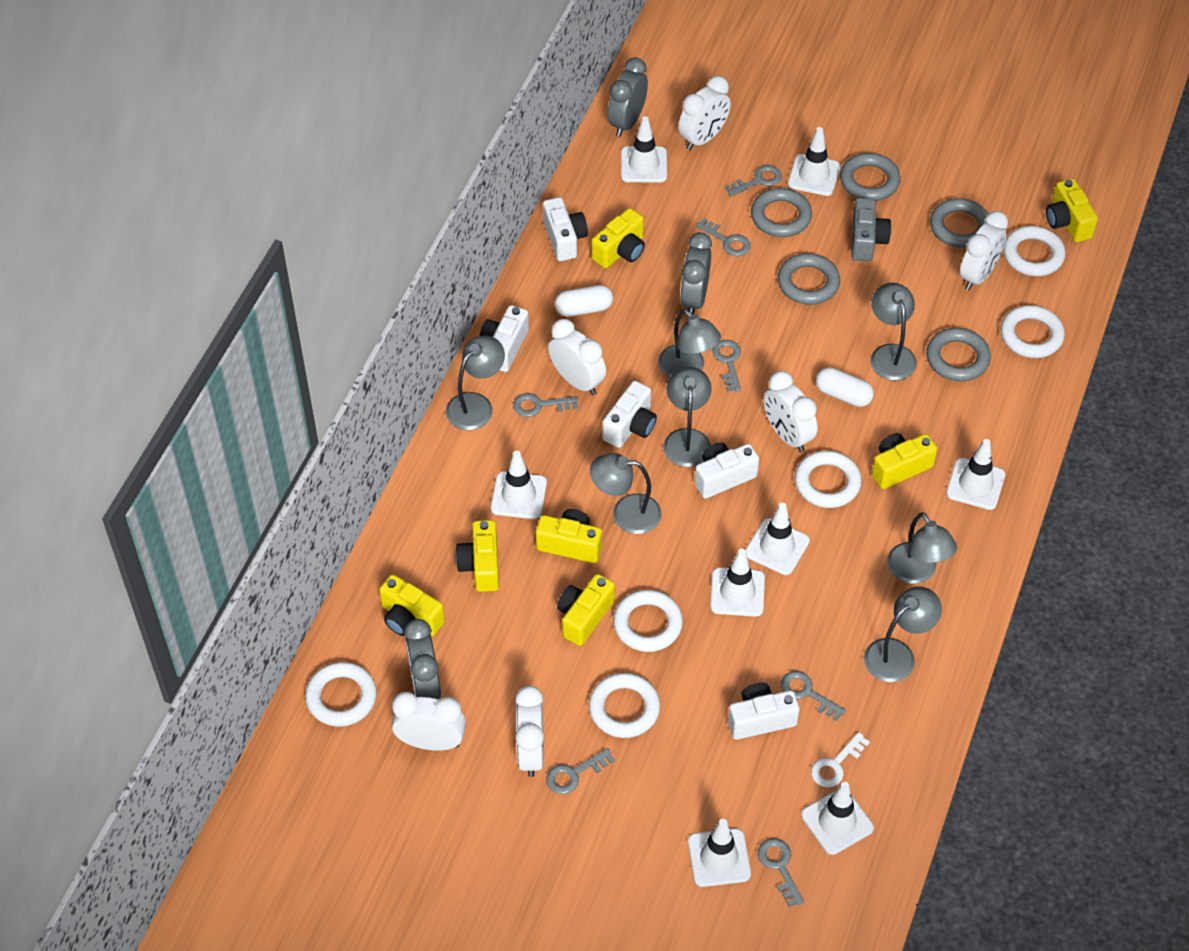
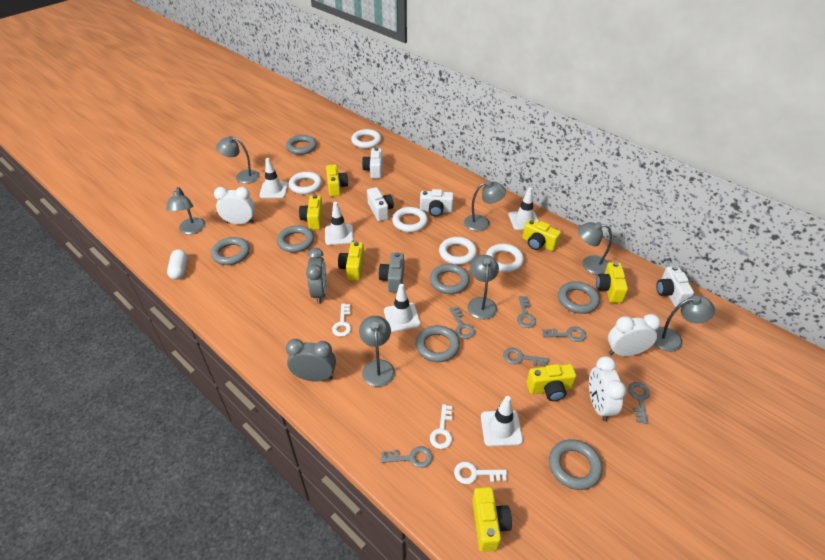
grey clock: [404,619,441,699] [608,57,648,137] [680,232,712,314] = 3 -> [286,339,336,382] [306,248,327,304] = 2
grey key: [513,393,578,417] [546,748,615,794] [696,218,751,256] [712,340,741,392] [725,165,782,197] [758,838,804,907] [781,671,846,721] = 7 -> [380,446,433,468] [449,306,475,339] [503,348,549,367] [517,296,536,328] [542,326,586,342] [628,382,650,424] = 6
grey ring: [751,188,812,237] [778,253,840,305] [840,153,901,201] [926,328,991,381] [930,198,988,248] = 5 -> [211,237,250,265] [277,225,314,253] [286,135,317,155] [416,325,460,362] [430,264,470,294] [549,439,602,490] [558,281,600,314] = 7
white camera: [479,305,529,372] [543,197,588,261] [603,381,657,448] [695,442,759,499] [728,683,800,740] = 5 -> [362,147,383,179] [367,187,394,221] [420,189,454,217] [656,266,694,307] = 4
white capsule: [555,285,613,317] [816,367,874,407] = 2 -> [167,249,188,280] = 1
white clock: [392,692,466,751] [515,686,544,777] [548,319,606,395] [678,76,731,150] [763,371,818,452] [960,211,1008,290] = 6 -> [214,187,255,224] [589,356,626,421] [608,314,661,356] = 3
white key: [811,732,870,788] = 1 -> [332,304,351,337] [430,404,453,449] [454,462,507,484] = 3
white ring: [305,662,377,727] [589,673,660,738] [613,590,683,652] [795,450,862,508] [1001,305,1065,358] [1003,226,1066,276] = 6 -> [289,172,322,194] [351,129,381,149] [392,207,428,232] [439,237,477,265] [486,244,524,272] = 5
white traffic cone: [491,451,547,519] [621,116,667,182] [688,819,751,887] [710,549,765,617] [745,503,810,575] [788,127,840,196] [801,782,874,855] [946,439,1005,510] = 8 -> [259,158,288,198] [325,202,354,245] [384,284,421,332] [481,396,523,447] [508,188,539,230] = 5

